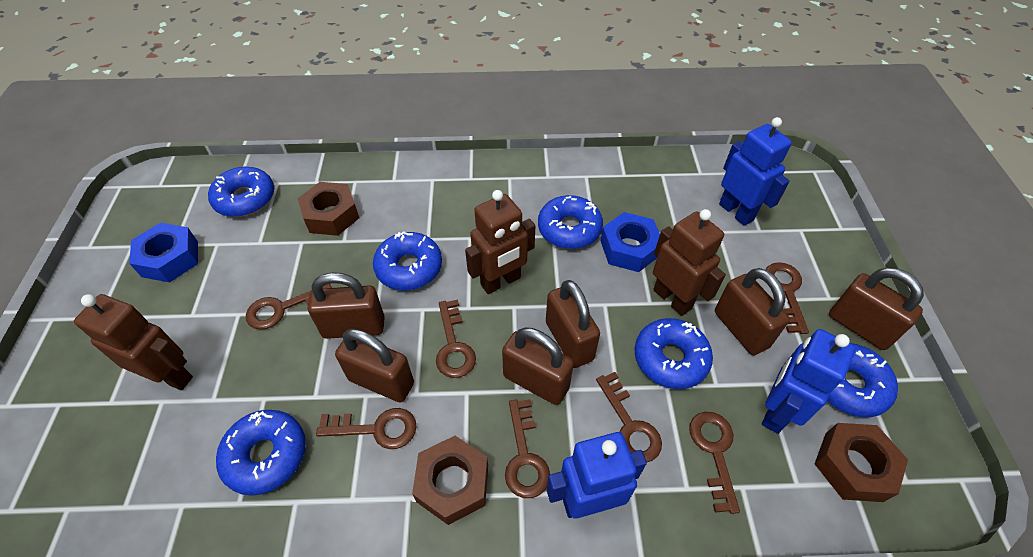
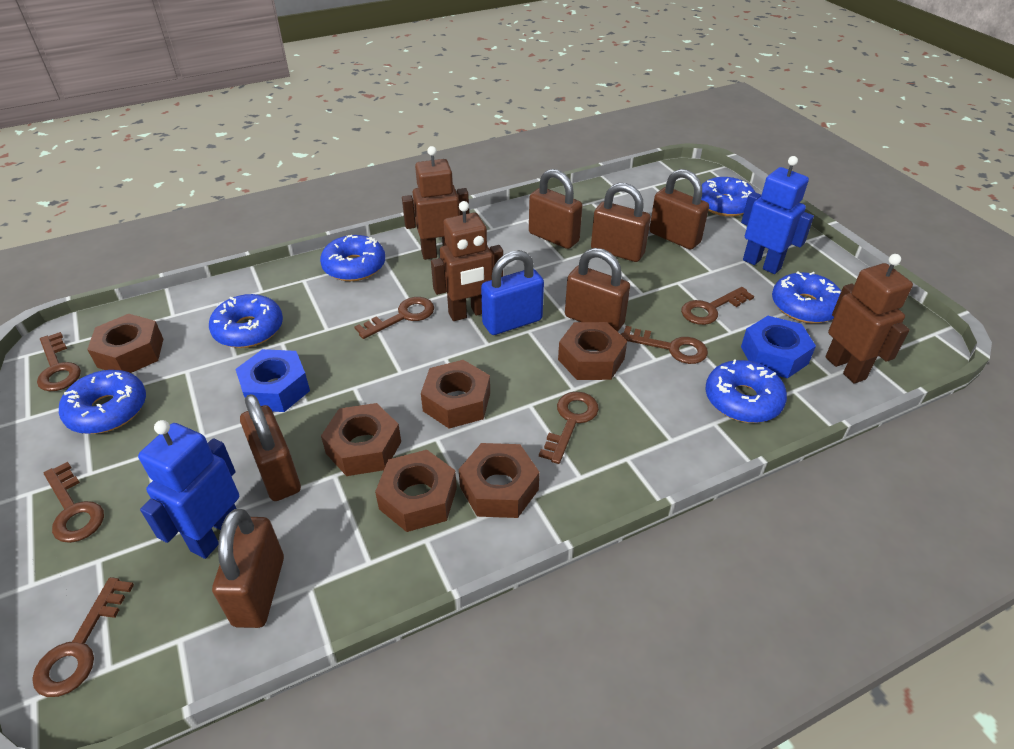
blue padlock: none = 0 -> [481,250,544,335] = 1
blue robot: [547,432,647,519] [719,117,792,226] [762,329,856,434] = 3 -> [138,420,239,559] [741,156,814,274] = 2
brown nut: [298,182,359,236] [412,436,488,525] [815,423,908,502] = 3 -> [87,314,163,373] [321,403,401,476] [375,450,457,532] [421,360,490,429] [459,443,540,518] [558,322,627,380] = 6

